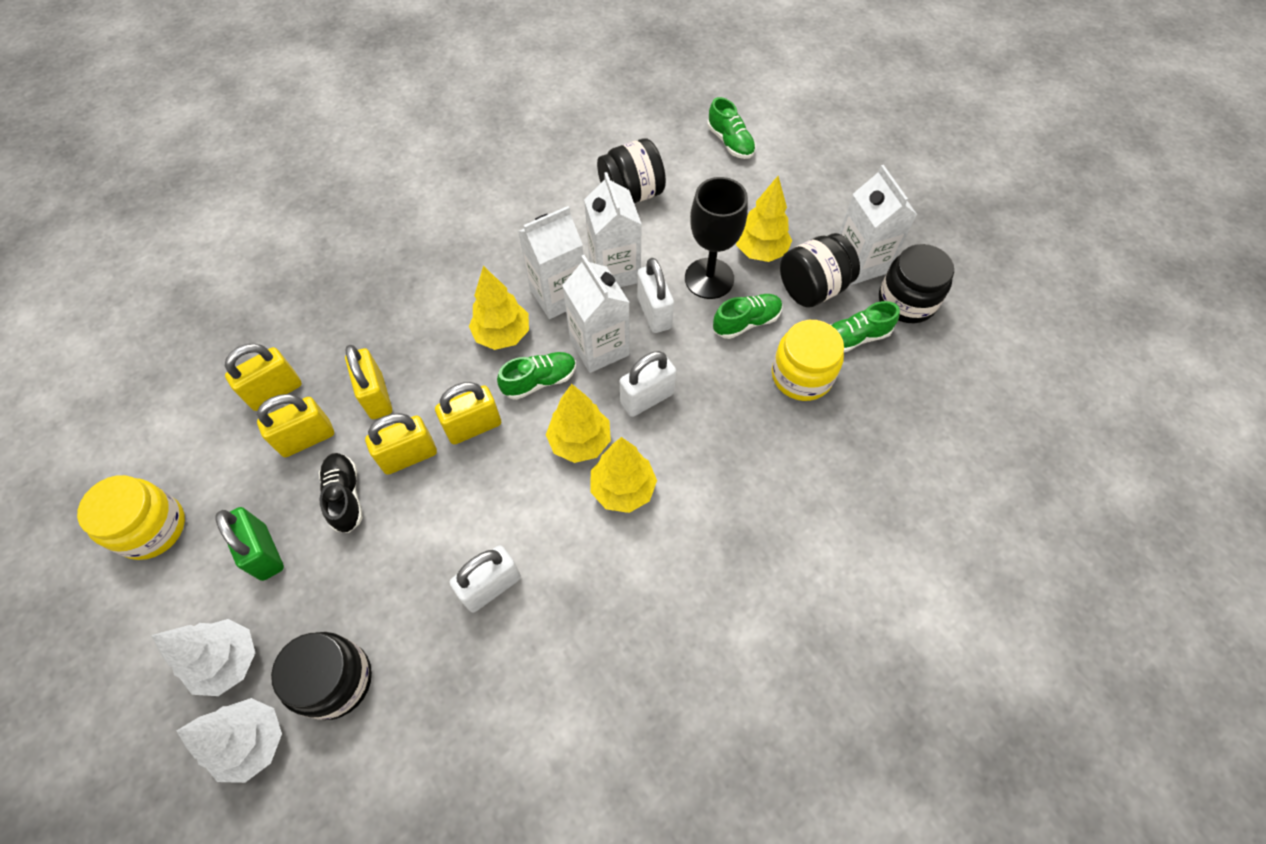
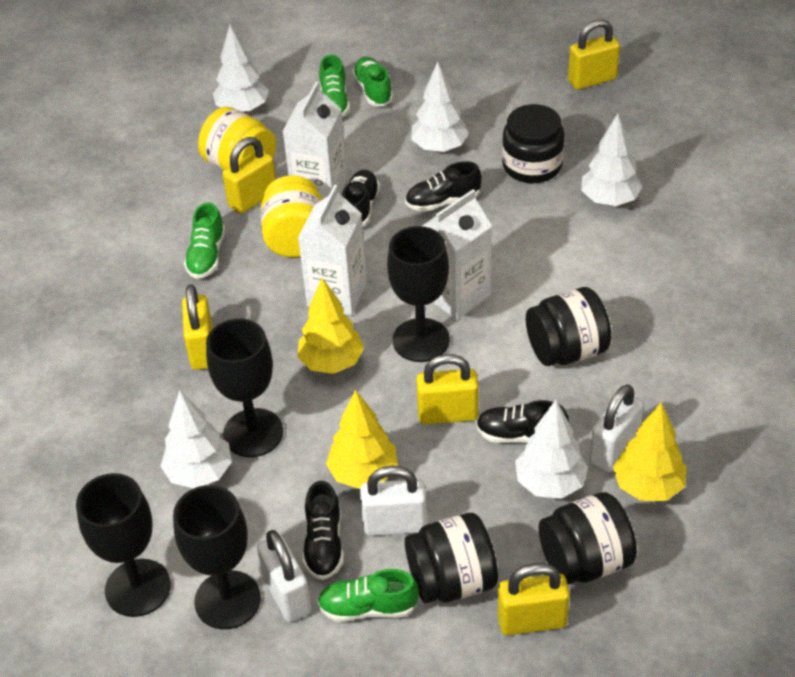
black goblet: [685,177,748,299] = 1 -> [76,473,171,617] [173,485,261,629] [206,319,283,457] [387,226,450,362] = 4
black shoe: [319,453,363,533] = 1 -> [303,481,344,580] [342,170,380,227] [405,161,482,212] [476,400,569,443] = 4
green padlock: [215,507,284,581] = 1 -> none = 0
white carton: [518,206,583,319] [562,255,630,373] [584,172,642,287] [839,165,917,285] = 4 -> [282,82,347,199] [298,185,367,315] [422,189,492,320] = 3
white tree: [151,619,255,696] [177,698,282,783] = 2 -> [160,390,232,488] [213,25,269,113] [411,62,469,153] [515,400,588,499] [581,114,642,206] = 5
yellow tree: [469,266,529,350] [546,384,611,463] [590,437,657,513] [736,176,792,262] = 4 -> [297,278,364,374] [326,390,398,489] [613,403,687,501] = 3

